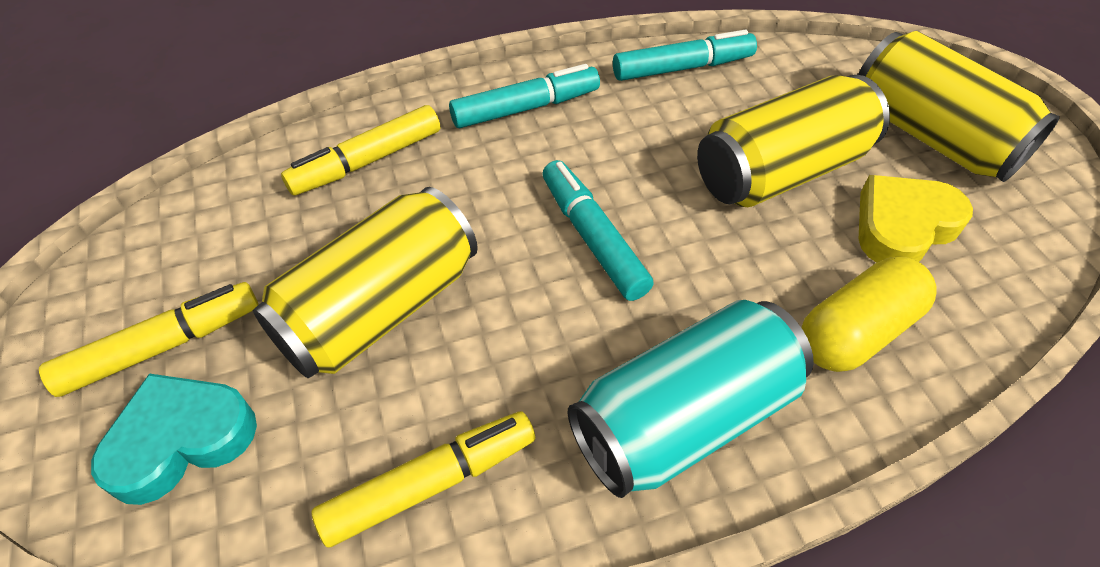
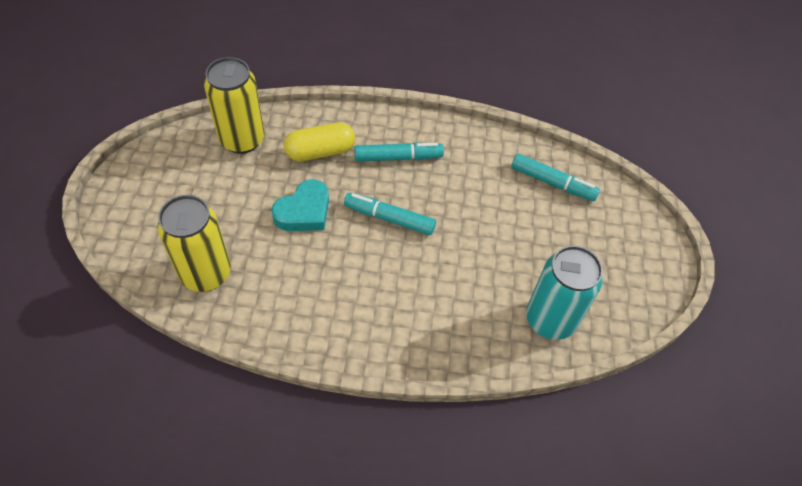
yellow can: [253,187,478,378] [697,75,890,207] [858,31,1060,182] = 3 -> [157,195,231,292] [204,57,264,154] = 2
yellow heart: [859,175,973,263] = 1 -> none = 0
yellow marker: [39,282,258,397] [281,105,440,196] [312,411,535,548] = 3 -> none = 0

